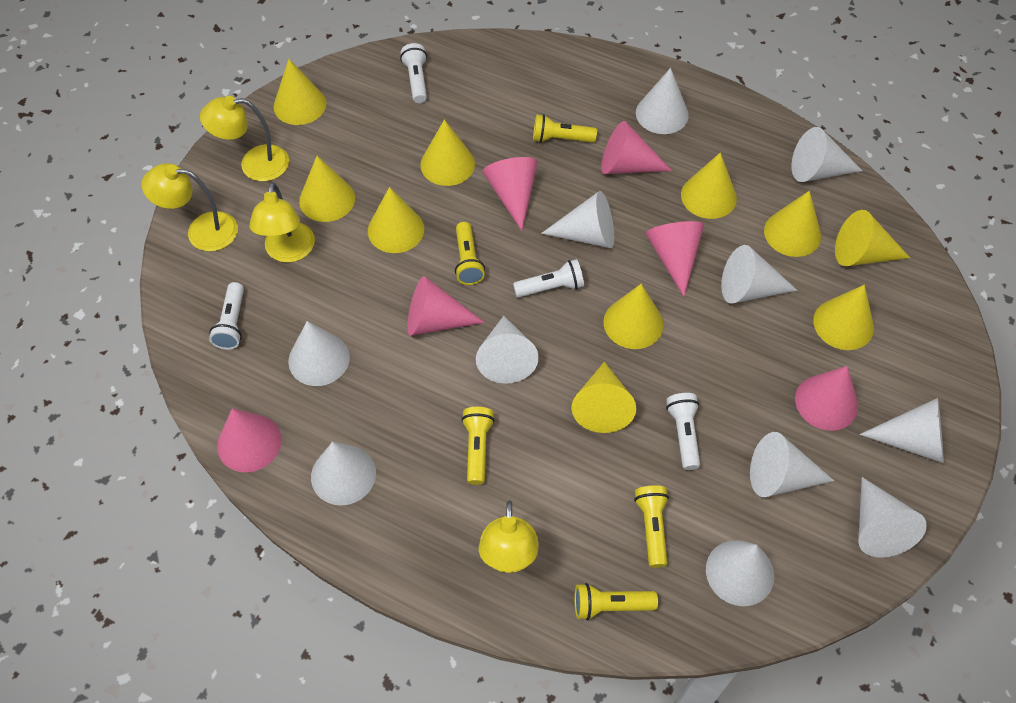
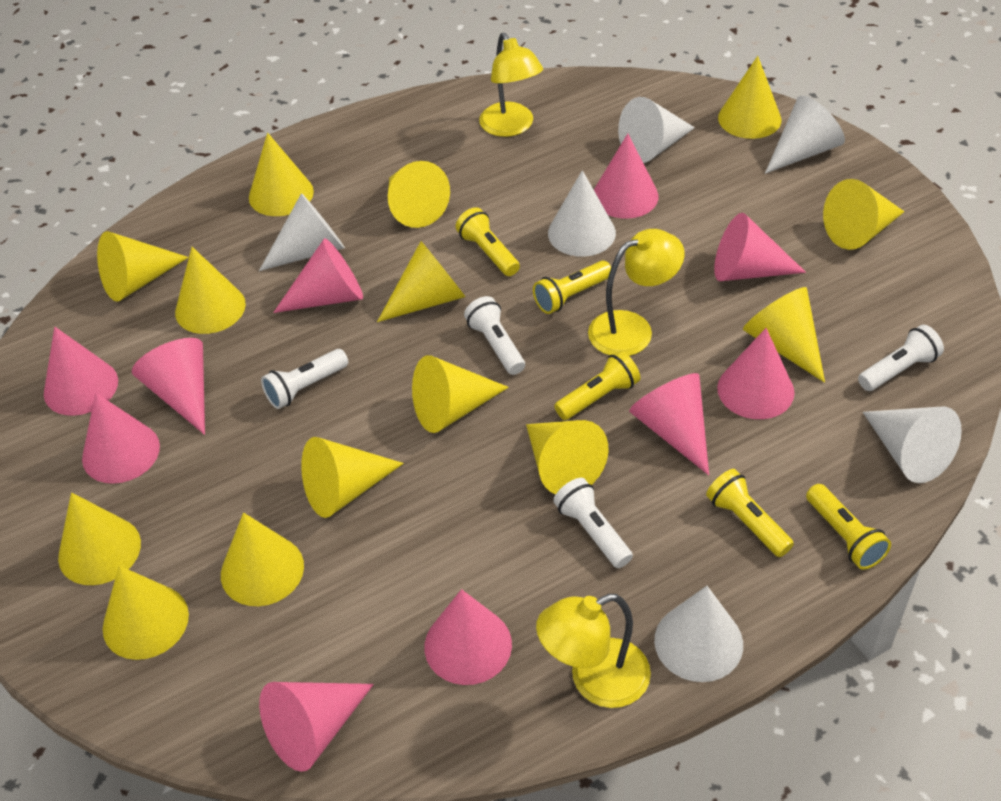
pink cone: [217,408,282,472] [407,276,485,336] [482,157,538,231] [601,121,672,174] [645,221,704,297] [795,366,858,431] = 6 -> [44,327,118,416] [82,393,160,484] [132,338,205,435] [259,682,374,772] [273,238,363,313] [425,589,512,685] [594,133,658,219] [629,373,709,475] [714,213,806,281] [717,328,795,419] = 10
white cone: [288,321,350,386] [311,442,376,505] [476,316,539,384] [541,191,614,248] [636,68,689,134] [706,540,774,606] [721,245,797,304] [750,432,834,497] [792,127,862,182] [859,398,944,463] [859,477,927,558] = 11 -> [259,193,345,271] [548,170,616,257] [618,97,695,163] [654,586,743,682] [765,96,845,174] [863,406,962,483] = 6
yellow cone: [274,59,326,125] [299,156,355,222] [368,187,424,253] [420,120,475,186] [571,362,636,433] [603,284,663,349] [681,153,737,219] [764,191,821,257] [813,285,874,350] [835,210,910,266] = 10 -> [58,492,141,585] [97,231,189,302] [103,566,189,660] [175,247,246,334] [221,512,304,606] [249,133,314,216] [301,437,404,518] [377,241,466,322] [388,161,450,228] [412,355,509,433] [526,420,608,494] [718,56,781,139] [743,287,825,383] [823,179,905,250] = 14
yellow lamp: [142,163,238,251] [200,96,289,181] [249,182,315,263] [479,500,539,573] = 4 -> [479,33,543,137] [536,594,651,708] [588,229,685,356] = 3

